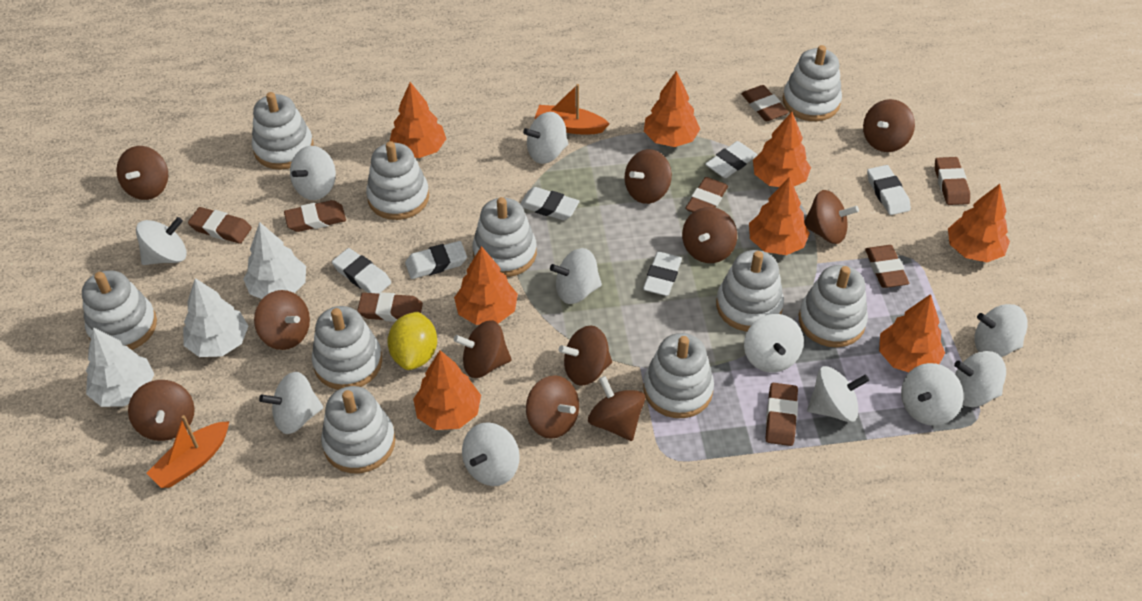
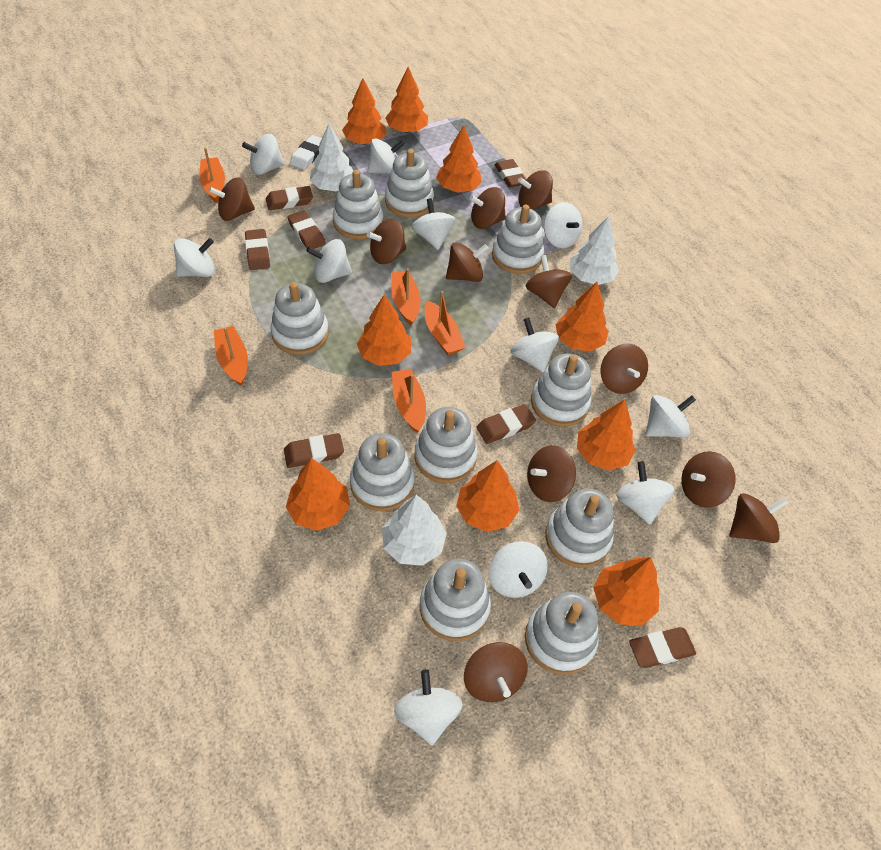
brown eraser: [188,207,252,244] [284,200,346,232] [357,292,423,322] [685,177,728,212] [741,85,789,121] [766,383,798,446] [865,245,909,288] [935,157,970,205] = 8 -> [245,229,270,270] [266,186,313,210] [284,433,344,468] [287,210,326,249] [476,404,536,444] [495,159,526,187] [629,627,696,668] = 7
orange boat: [146,415,229,488] [534,84,609,134] = 2 -> [199,148,225,203] [214,326,248,385] [391,268,421,325] [392,369,426,432] [424,291,466,355] = 5
orange tree: [390,82,446,158] [413,350,481,430] [454,246,518,325] [644,71,700,147] [749,177,810,255] [753,112,811,187] [879,294,945,372] [948,184,1010,262] = 8 -> [286,458,350,531] [342,78,386,145] [357,295,411,366] [385,67,428,133] [436,125,482,193] [456,460,519,532] [555,282,608,352] [577,399,636,471] [593,557,659,625] = 9
white eraser: [332,248,391,294] [405,241,467,279] [520,187,580,220] [643,252,682,296] [705,141,757,178] [867,165,911,215] = 6 -> [290,135,322,170] = 1
yellow lemon: [387,312,437,370] = 1 -> none = 0

